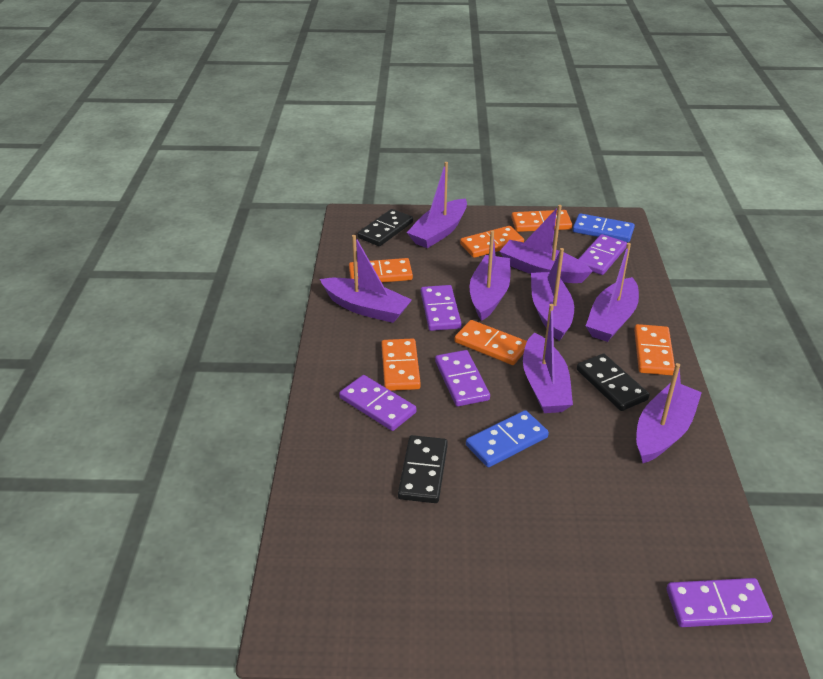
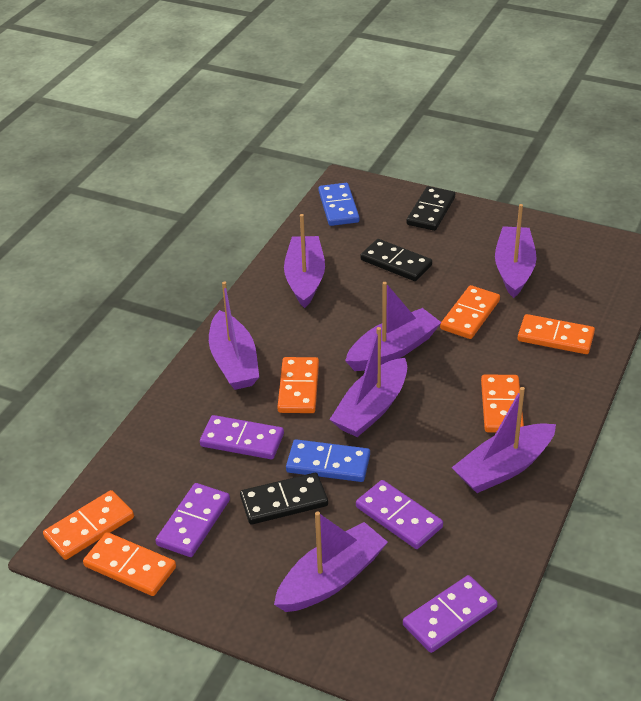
purple boat: [320,235,412,323] [407,162,467,248] [469,230,511,321] [499,205,593,283] [523,304,573,413] [531,248,574,341] [586,243,639,342] [636,363,702,463] = 8 -> [209,282,259,390] [274,511,388,612] [284,214,325,308] [329,327,407,437] [345,282,442,371] [451,387,556,493] [495,204,537,298] = 7
purple domino: [339,375,416,431] [421,285,461,331] [435,350,490,406] [578,234,627,275] [667,578,773,627] = 5 -> [155,483,230,557] [200,415,284,459] [356,480,443,549] [403,575,498,653] = 4

